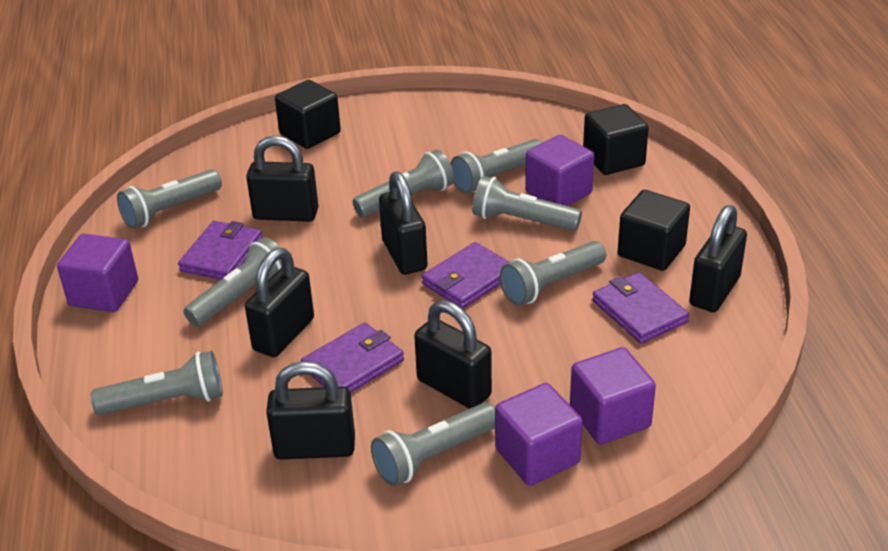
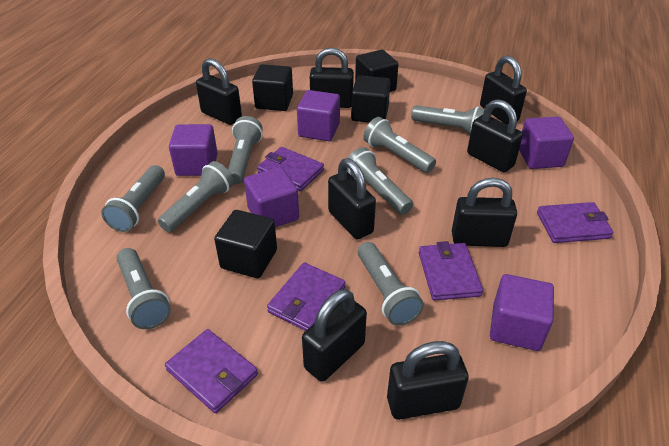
black cube: [275,80,341,149] [583,104,649,175] [618,190,690,271] = 3 -> [214,210,277,278] [252,64,293,111] [351,75,390,123] [355,50,398,92] = 4
black padlock: [245,248,314,357] [246,136,319,222] [266,361,355,460] [379,171,428,275] [414,300,492,409] [689,205,747,312] = 6 -> [196,58,242,125] [302,289,367,382] [310,48,354,108] [328,158,376,239] [387,341,469,420] [452,178,517,247] [467,99,523,172] [480,56,527,125] = 8
purple cube: [57,234,138,312] [495,383,583,486] [525,135,594,206] [570,347,656,445] = 4 -> [169,124,218,176] [244,167,299,227] [297,90,340,141] [490,274,554,351] [519,117,574,169] = 5
purple wallet: [178,221,262,280] [301,322,404,393] [422,242,510,309] [592,272,689,344] = 4 -> [165,329,258,413] [257,147,324,191] [267,262,346,331] [419,241,483,301] [537,202,613,243] = 5

